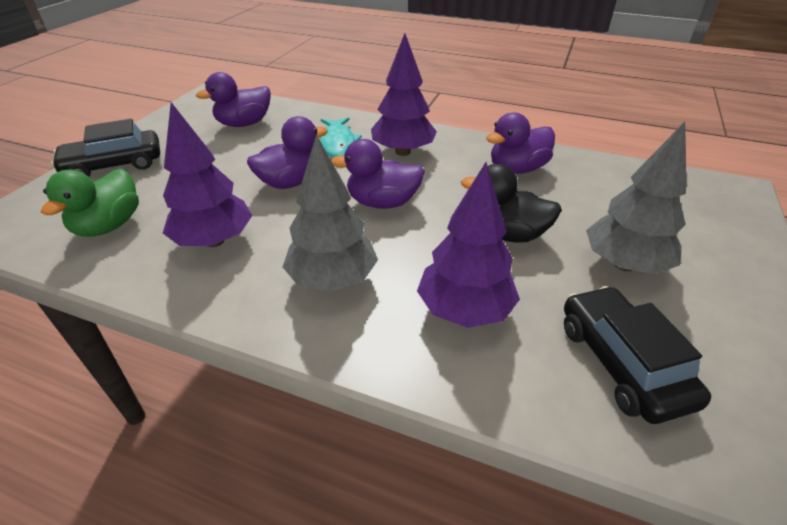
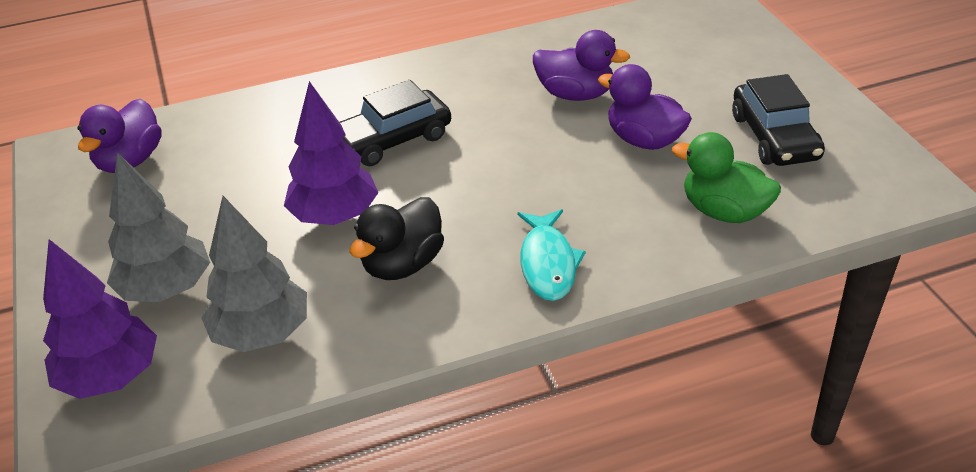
purple duck: [196,72,271,127] [247,116,328,189] [331,139,425,209] [486,112,555,174] = 4 -> [77,99,161,173] [533,30,630,101] [598,64,692,150] = 3
purple tree: [163,102,253,247] [371,33,437,156] [417,162,520,328] = 3 -> [43,239,157,399] [284,81,378,225] = 2

